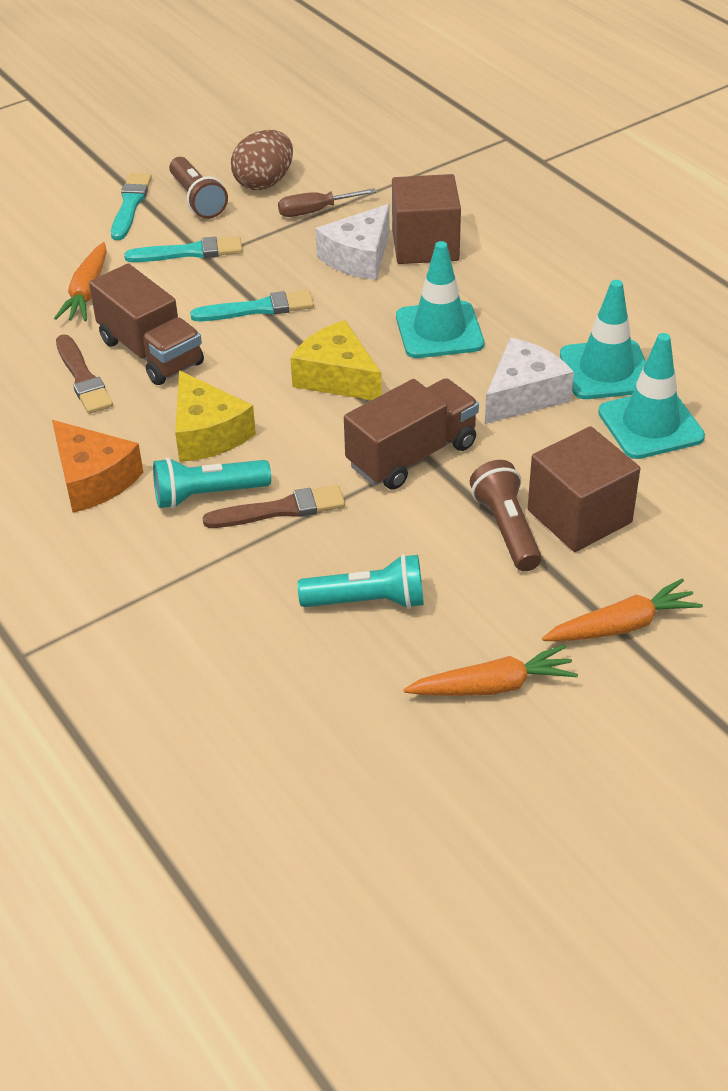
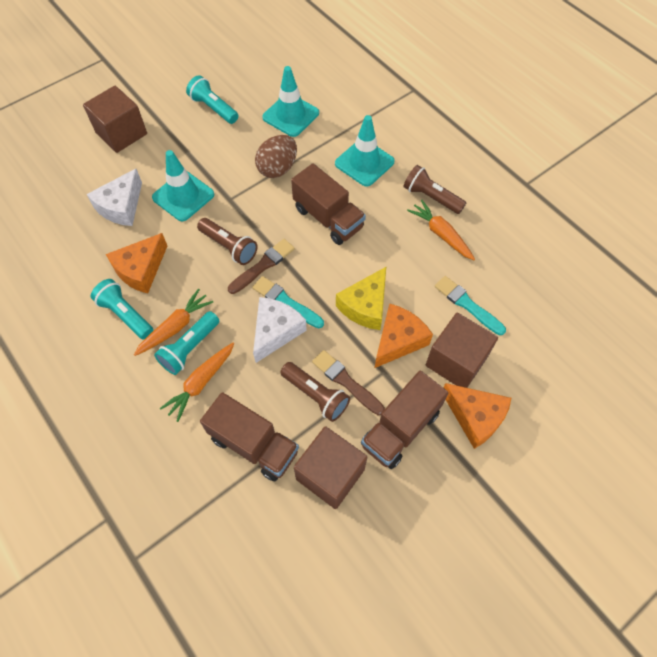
brown cube: [392,174,461,264] [528,426,640,552] = 2 -> [83,86,147,153] [294,426,367,509] [426,313,498,388] = 3
brown flashlight: [169,157,228,219] [470,460,542,571] = 2 -> [197,218,258,265] [280,362,350,422] [404,165,466,214] = 3
brown screwdriver: [278,188,376,217] = 1 -> none = 0
brown truck: [89,264,204,385] [344,378,479,490] = 2 -> [200,392,299,481] [291,163,366,245] [361,371,448,469] = 3
orange cheese: [52,420,144,513] = 1 -> [106,233,167,293] [375,303,433,368] [443,383,512,449] = 3
turquoise brush: [111,173,152,240] [124,236,242,262] [190,290,314,321] = 3 -> [252,276,324,329] [435,276,506,335] = 2
turquoise flashlight: [153,457,271,509] [298,554,424,609] = 2 -> [91,279,153,339] [154,311,219,375] [186,75,239,124] = 3
yellow cheese: [175,370,256,462] [290,320,382,400] = 2 -> [336,267,386,330] = 1

